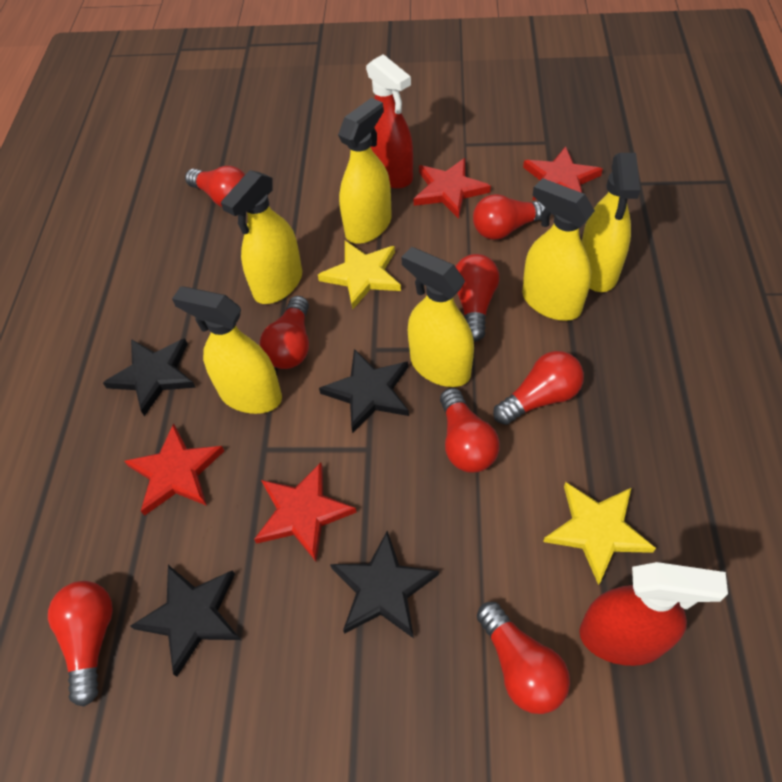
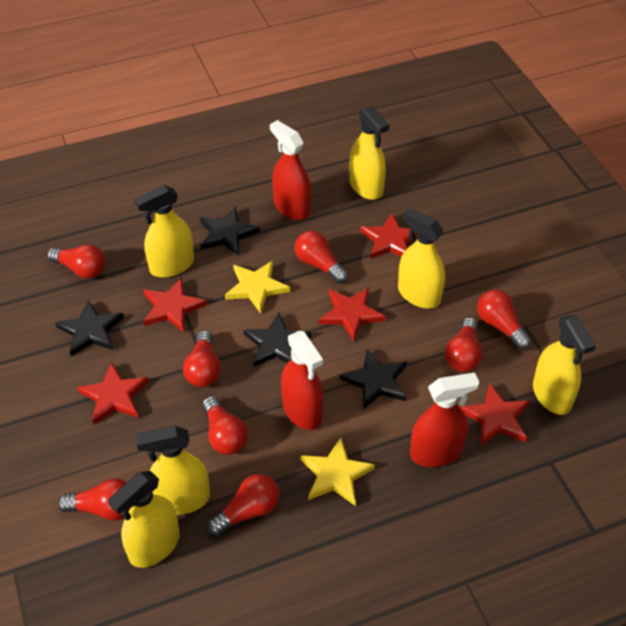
red spray bottle: [366,54,413,188] [579,562,728,666] = 2 -> [270,120,311,220] [281,331,324,430] [410,373,479,467] = 3
red star: [124,423,224,516] [254,462,357,562] [414,158,491,219] [523,146,603,200] = 4 -> [77,362,149,424] [143,278,207,333] [319,287,386,341] [360,213,417,259] [460,383,530,446] = 5

